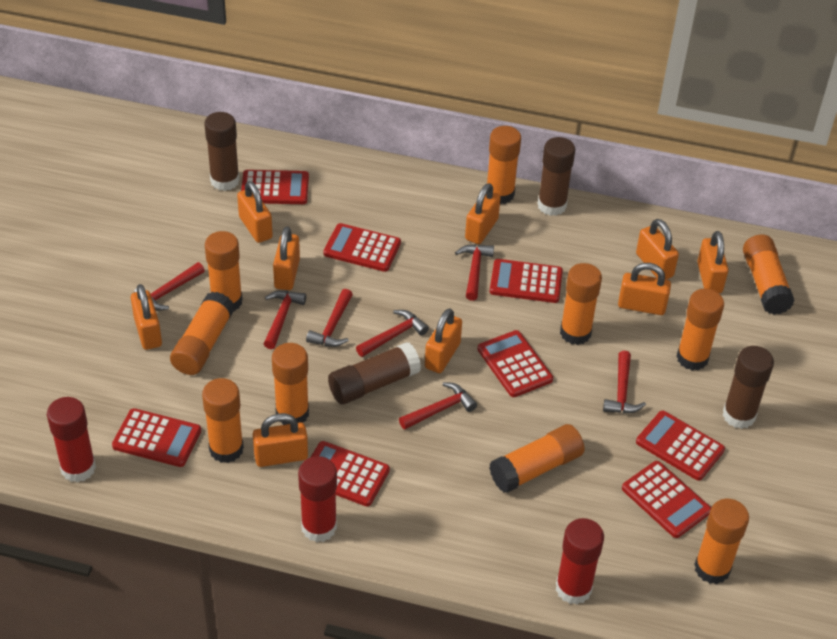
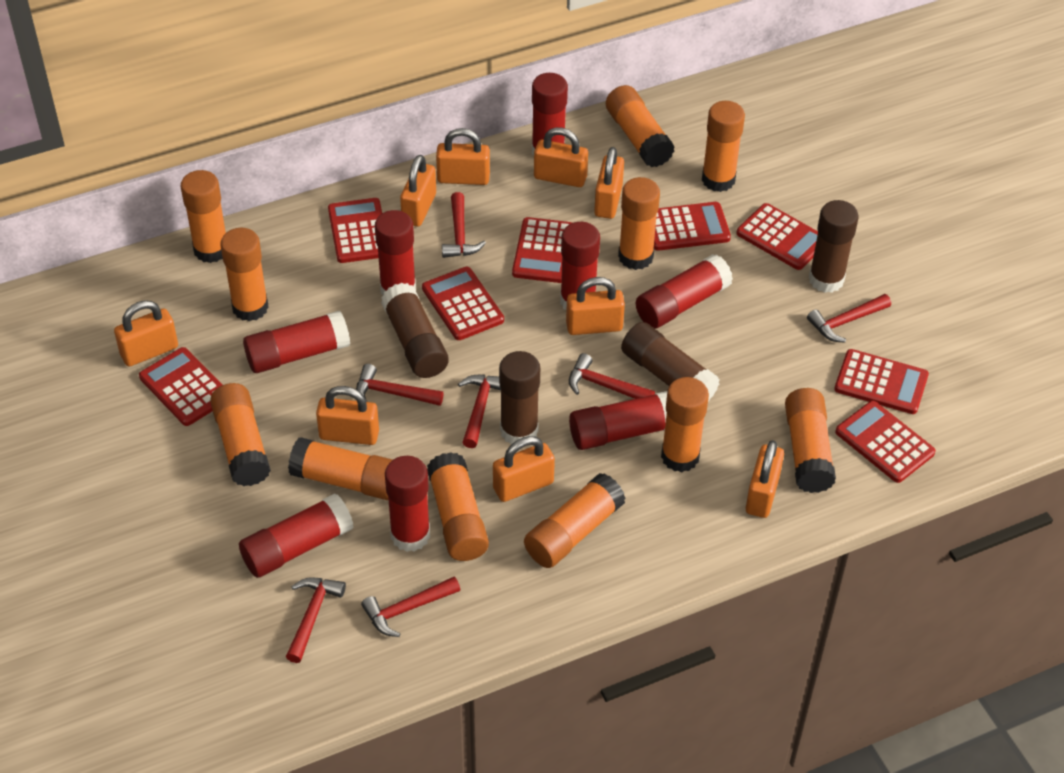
orange glue stick: [170,292,235,375] [202,378,244,463] [205,231,243,312] [272,343,309,425] [487,126,521,204] [489,424,585,493] [560,263,602,345] [676,289,724,371] [694,499,749,584] [743,234,795,315] = 10 -> [181,170,226,263] [210,383,271,486] [220,228,269,321] [288,437,393,500] [427,452,489,561] [524,473,626,568] [606,85,675,167] [618,177,660,270] [661,377,709,472] [702,101,745,192] [785,388,836,493] = 11
red glue stick: [47,397,96,483] [298,456,337,542] [556,518,604,605] = 3 -> [239,493,354,578] [243,311,350,373] [375,210,416,295] [385,456,430,552] [532,73,568,155] [560,222,600,310] [569,391,667,450] [636,254,733,329] = 8

